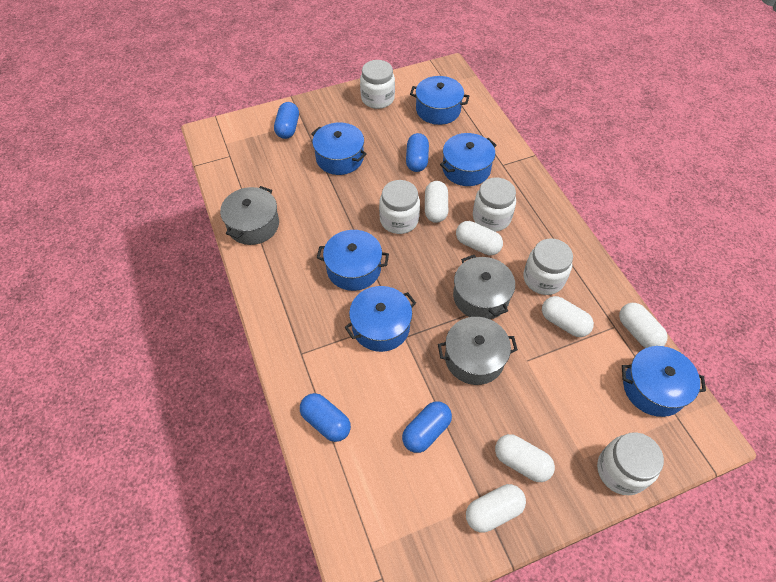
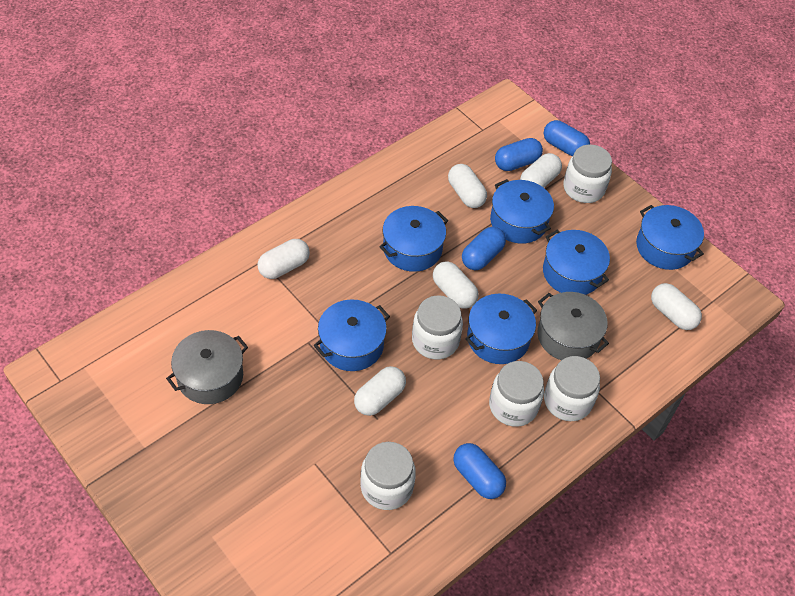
grey pot: [220,186,279,245] [438,317,518,385] [453,255,515,319] = 3 -> [166,330,248,404] [537,292,609,360] = 2

